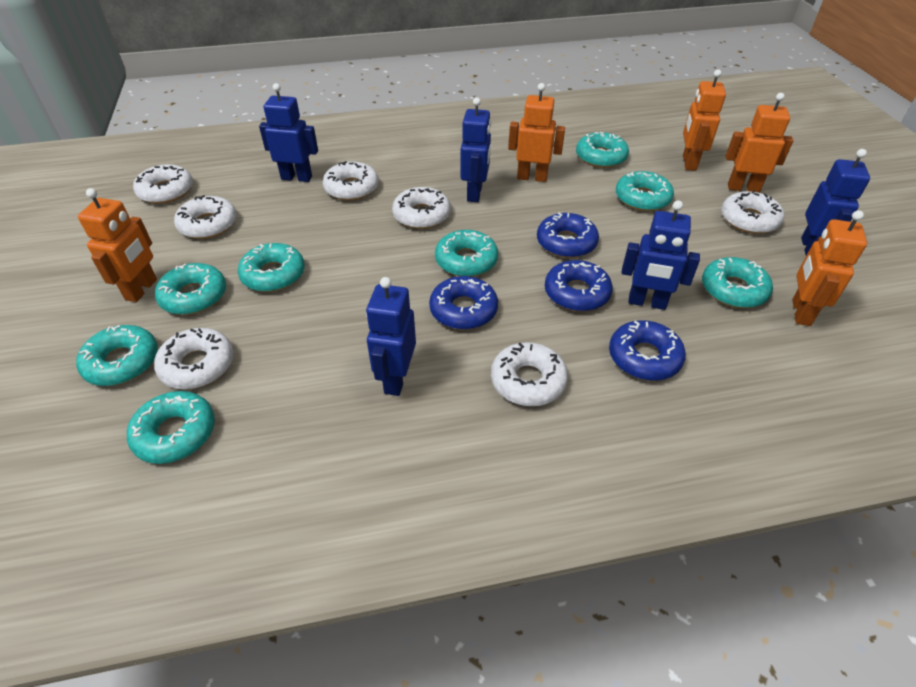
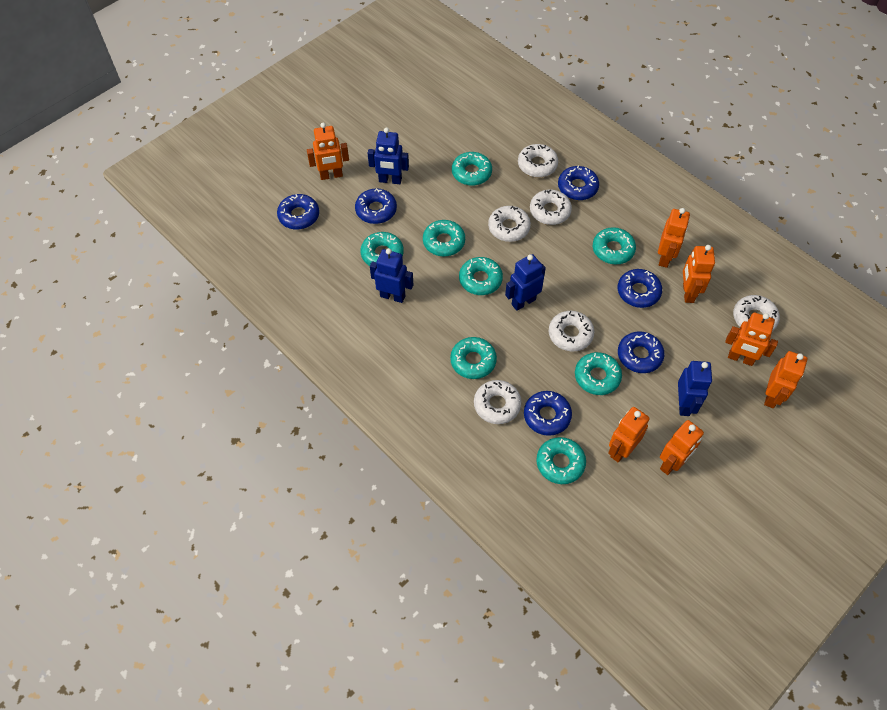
blue donut: [429,276,498,330] [537,212,599,258] [545,260,613,311] [609,320,686,381] = 4 -> [277,194,319,230] [355,188,397,224] [524,391,572,436] [558,166,599,200] [618,269,662,308] [618,331,665,373] = 6
blue robot: [259,83,318,182] [366,277,416,396] [460,98,491,202] [621,201,700,310] [801,149,870,256] = 5 -> [368,128,409,184] [370,248,413,303] [505,254,546,311] [678,361,712,416] = 4
orange robot: [78,188,157,302] [508,83,565,182] [683,69,726,171] [726,93,793,193] [792,210,867,326] = 5 -> [307,123,349,180] [608,407,649,463] [658,208,690,268] [660,420,704,475] [683,245,715,303] [725,312,778,366] [764,351,807,408] = 7
white donut: [133,164,193,204] [154,328,234,389] [174,195,237,239] [323,161,379,201] [392,187,451,229] [491,342,568,406] [721,190,784,234] = 7 -> [474,380,522,424] [488,206,531,242] [518,144,558,177] [530,190,572,225] [549,311,594,352] [733,295,780,331] = 6

